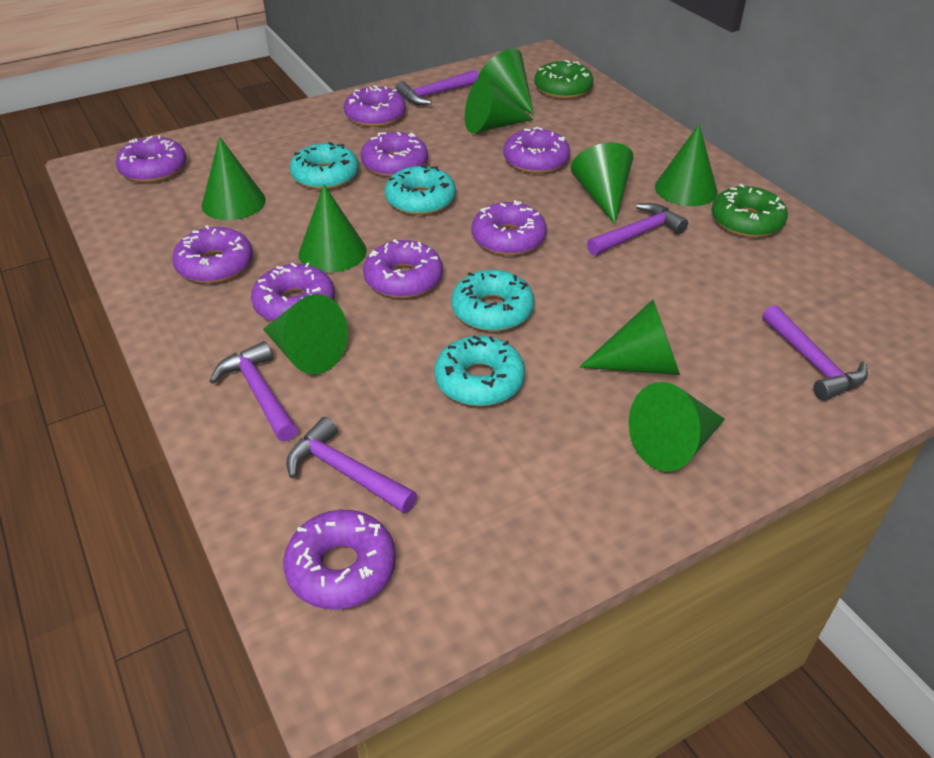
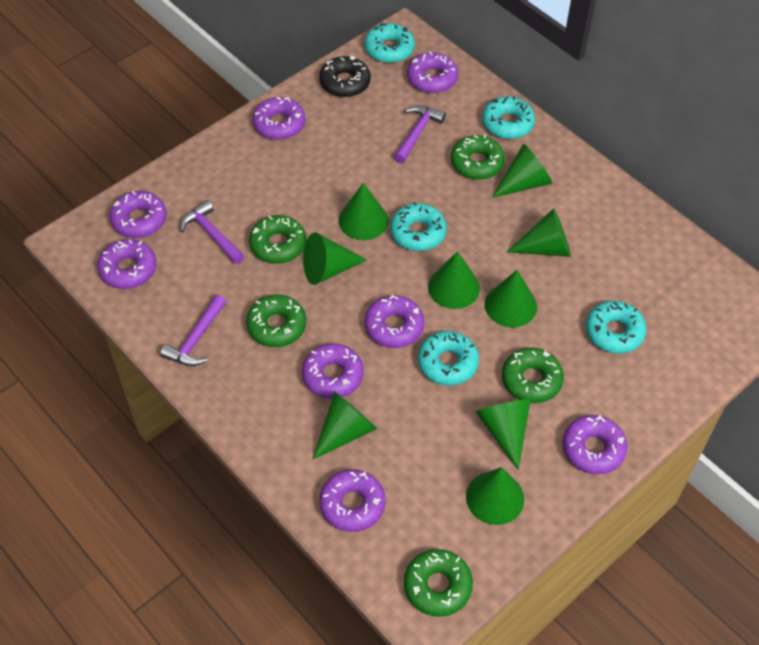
black donut: none = 0 -> [319,56,371,97] = 1
green donut: [534,60,594,99] [711,184,788,238] = 2 -> [246,295,306,347] [249,215,306,264] [404,549,473,617] [451,135,505,180] [502,347,564,403] = 5
purple donut: [116,135,186,183] [172,225,253,283] [251,263,335,322] [283,510,396,610] [344,85,406,127] [361,132,428,177] [363,239,443,298] [472,200,547,255] [503,127,570,174] = 9 -> [97,239,156,289] [109,191,167,238] [252,97,305,140] [302,343,364,399] [319,469,385,532] [364,295,425,348] [407,52,458,93] [562,415,628,474] = 8
purple hammer: [210,341,298,442] [286,417,417,513] [395,70,479,105] [587,203,688,256] [762,305,868,401] = 5 -> [160,295,226,366] [180,200,244,264] [394,105,446,163] = 3
turquoise donut: [290,142,359,190] [385,165,456,215] [434,336,525,406] [451,270,535,332] = 4 -> [365,23,415,63] [390,202,447,251] [418,331,479,386] [482,96,535,139] [586,301,647,354] = 5

